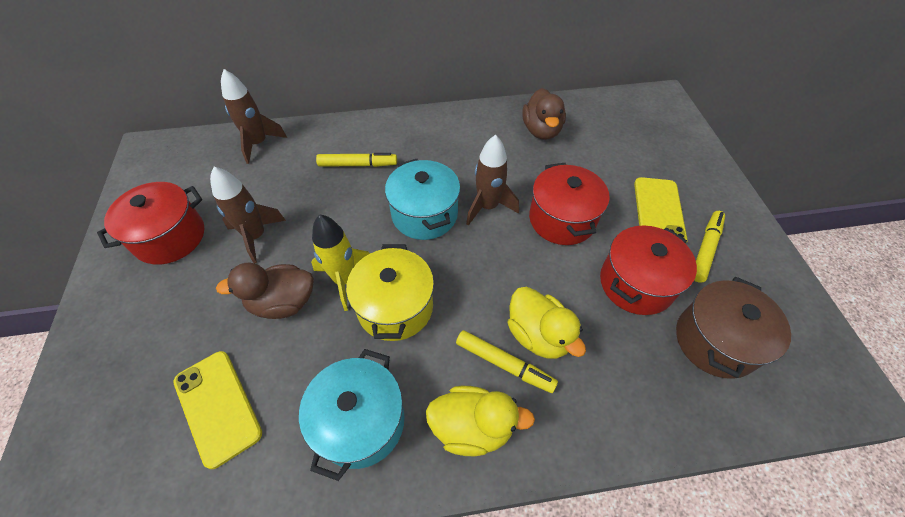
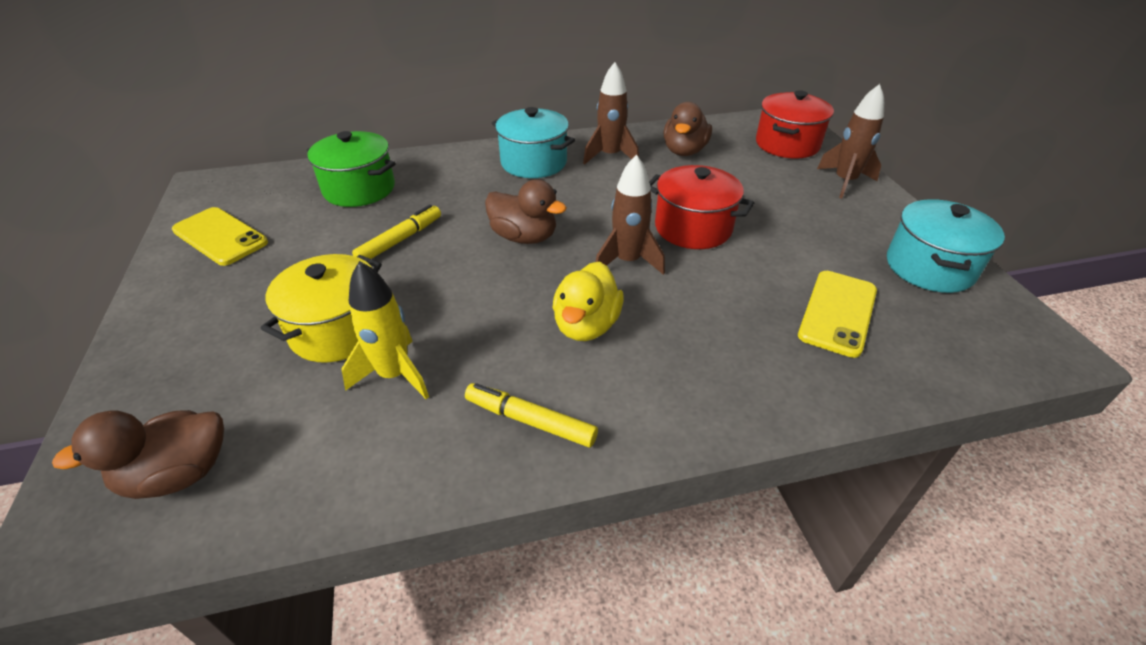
brown duck: [216,263,314,319] [522,88,566,140] = 2 -> [52,410,224,499] [485,179,567,244] [663,102,712,156] = 3
brown pot: [676,277,791,379] = 1 -> none = 0
green pot: none = 0 -> [307,131,396,207] = 1
red pot: [97,182,204,265] [529,163,610,245] [600,225,697,315] = 3 -> [649,165,754,249] [756,90,834,159] = 2
yellow duck: [426,386,535,456] [507,287,586,359] = 2 -> [553,261,624,341] = 1
yellow marker: [316,153,397,167] [456,330,558,393] [694,211,725,283] = 3 -> [352,205,441,259] [465,383,598,447] = 2

